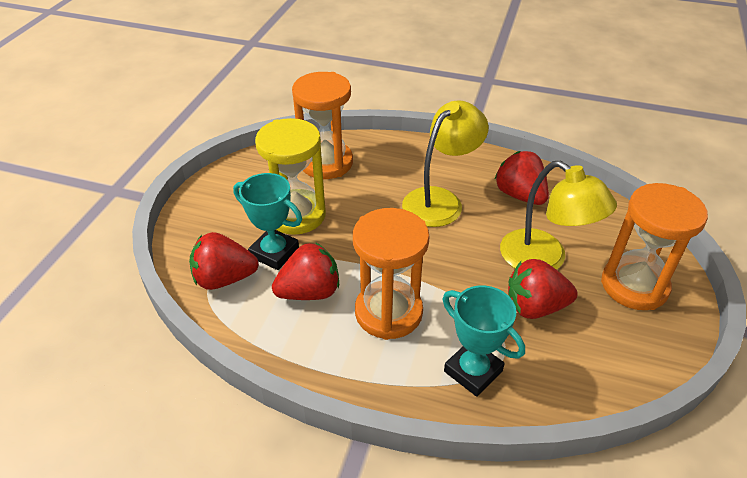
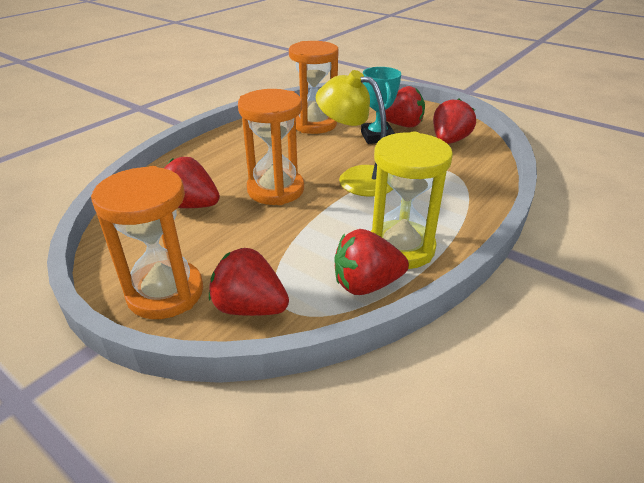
red strawberry: [189,232,259,290] [272,242,339,300] [494,151,549,205] [508,259,578,319] = 4 -> [165,157,220,208] [209,248,289,316] [334,229,409,295] [385,86,425,128] [433,98,476,144] = 5
turquoise trophy: [233,173,302,270] [442,285,525,397] = 2 -> [361,67,401,144] = 1
yellow lamp: [402,101,489,227] [500,161,617,270] = 2 -> [316,70,393,197] = 1

